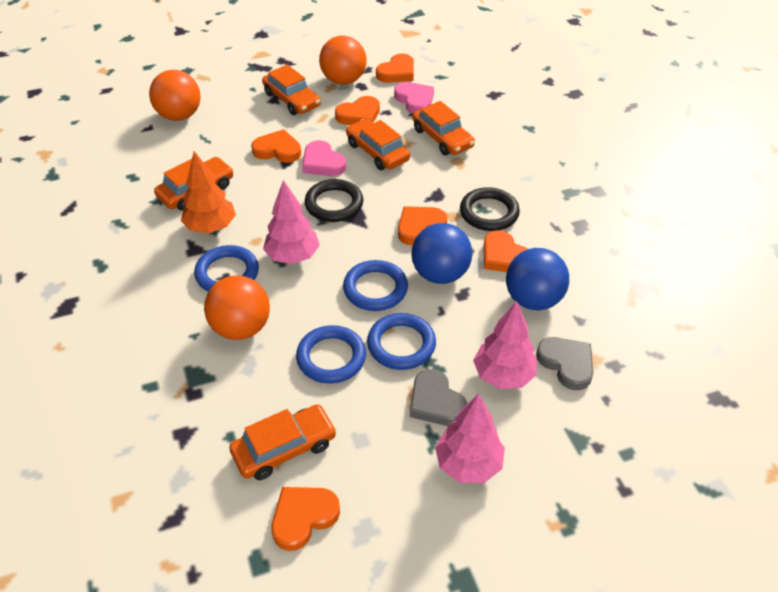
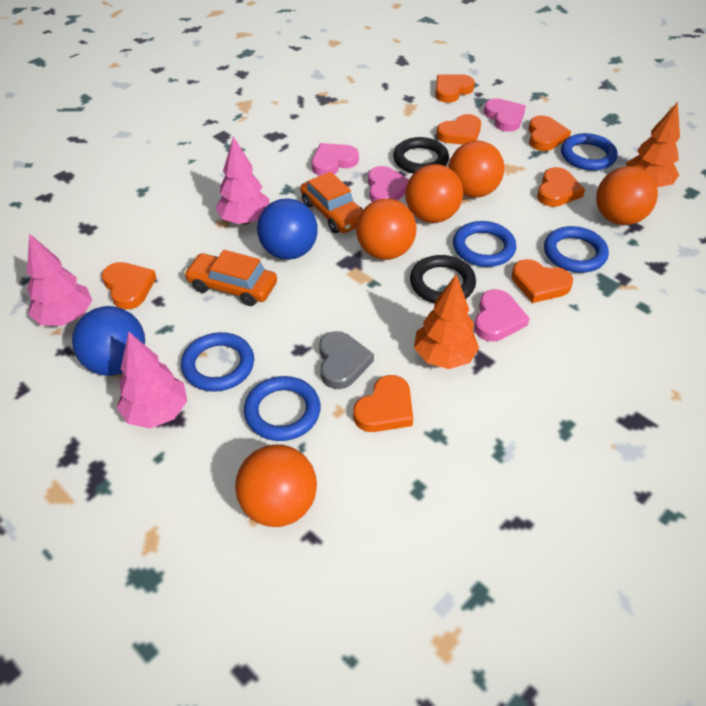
blue ring: [194,245,259,292] [296,325,366,384] [343,260,408,311] [367,313,436,370] = 4 -> [181,332,254,392] [244,376,321,441] [453,221,516,267] [544,226,609,273] [561,133,618,171] = 5
grey heart: [410,369,467,426] [536,337,594,390] = 2 -> [319,331,374,389] = 1
orange ball: [149,70,201,121] [204,275,270,340] [319,35,366,85] = 3 -> [235,444,317,527] [356,199,416,260] [405,164,463,223] [448,141,504,198] [596,166,658,225] = 5
orange car: [154,157,233,211] [229,404,337,480] [262,65,321,115] [346,118,410,170] [412,101,475,155] = 5 -> [184,250,277,306] [300,172,363,233] = 2
orange heart: [251,129,301,163] [271,487,340,551] [335,96,380,125] [376,54,414,83] [398,206,447,245] [483,230,527,272] = 6 -> [102,262,157,310] [353,375,413,432] [435,74,475,103] [436,114,481,145] [512,259,573,303] [529,115,571,151] [537,167,585,207] = 7
orange tree: [181,151,236,233] = 1 -> [414,274,479,369] [626,102,680,187] = 2
pink heart: [302,140,346,176] [394,82,434,114] = 2 -> [312,143,359,176] [368,166,409,202] [474,289,530,342] [484,98,526,132] = 4

